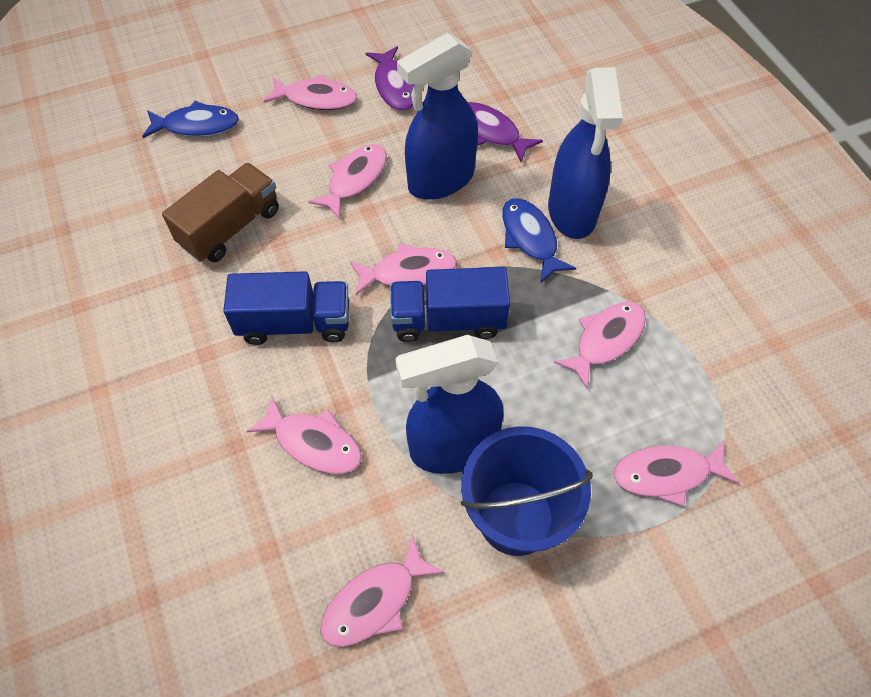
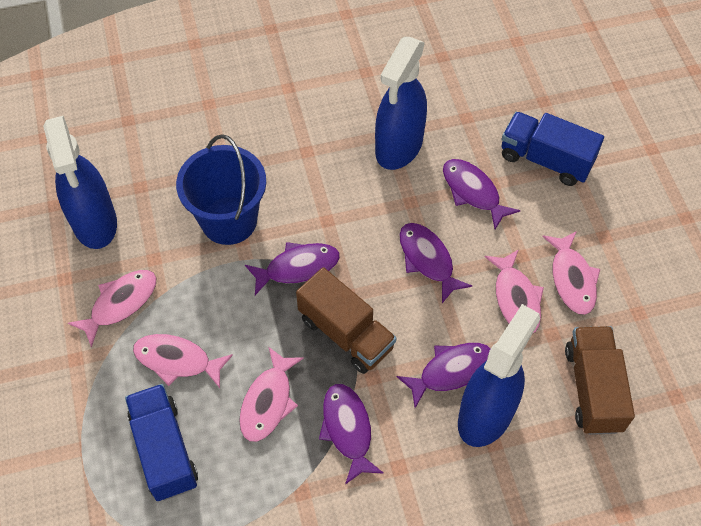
blue fish: [142,101,239,138] [502,198,576,283] = 2 -> none = 0
brown truck: [162,163,279,262] = 1 -> [296,267,396,374] [565,326,635,435] = 2
pink fish: [246,396,362,474] [264,74,357,110] [308,144,387,220] [320,535,444,647] [350,243,457,295] [553,302,646,389] [614,441,739,507] = 7 -> [68,270,156,347] [133,334,233,388] [239,347,304,442] [484,249,544,333] [542,231,600,315] = 5
purple fish: [366,46,415,111] [468,102,543,162] = 2 -> [245,242,340,295] [319,384,384,485] [397,343,491,408] [399,223,472,303] [443,159,520,229] = 5

